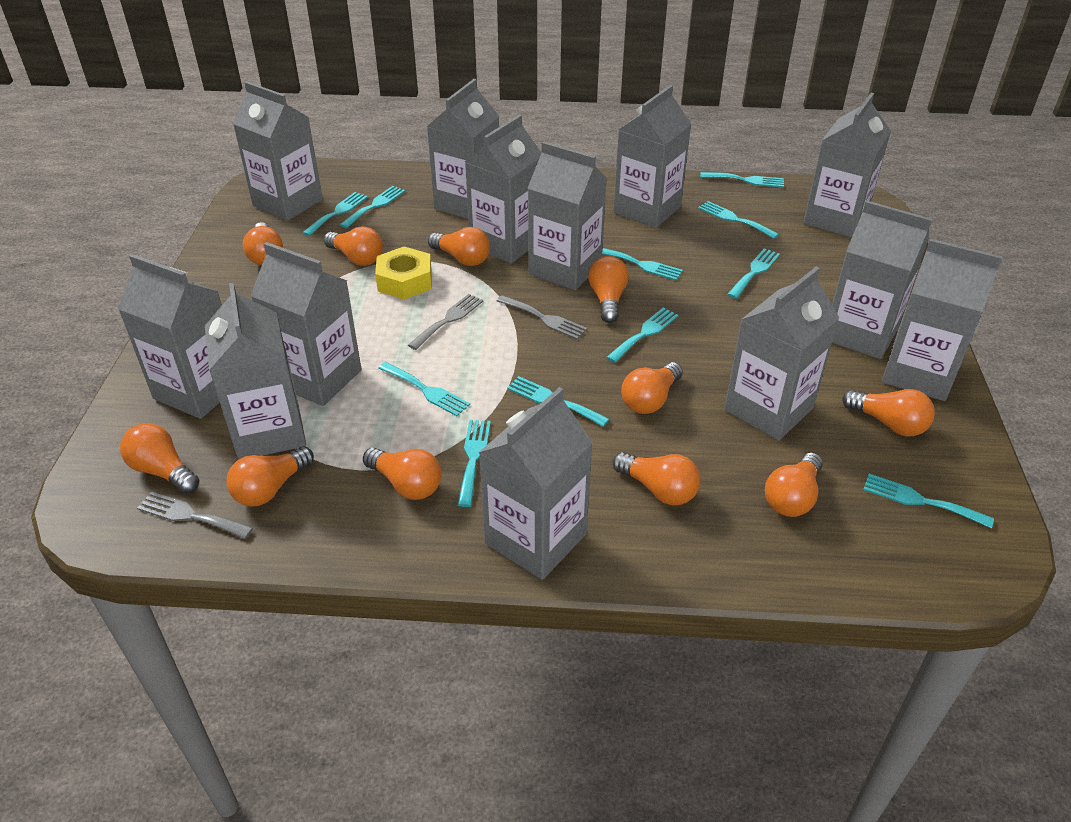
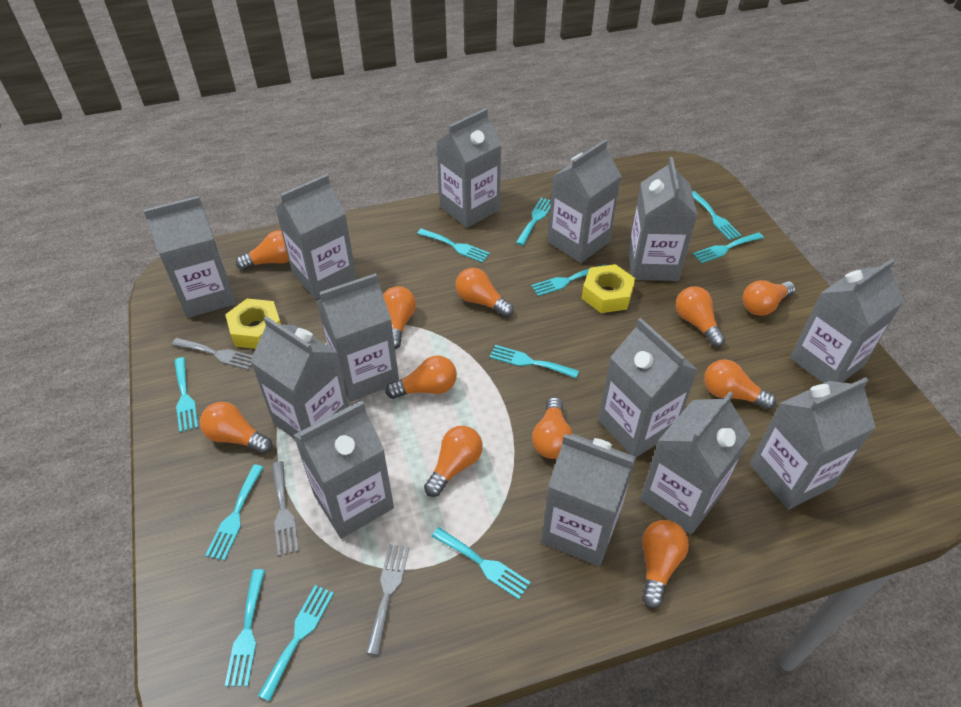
yellow nut: [375,247,432,300] = 1 -> [225,298,281,349] [581,264,635,313] = 2

